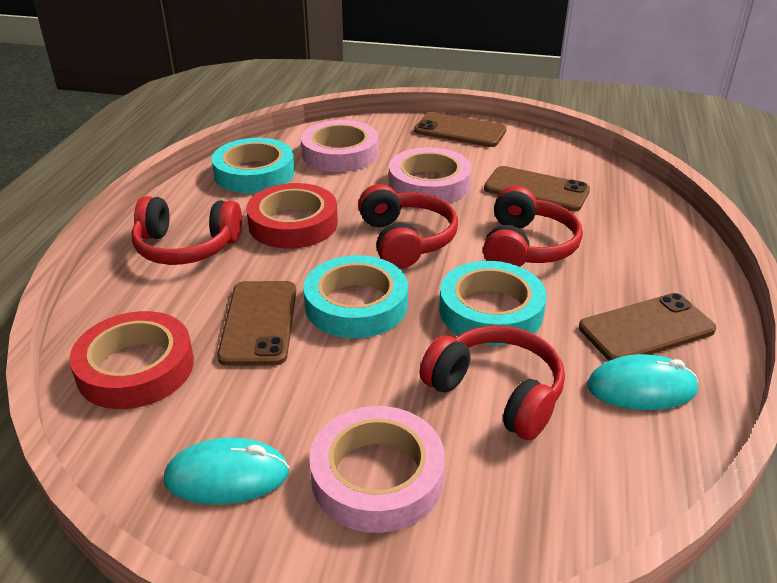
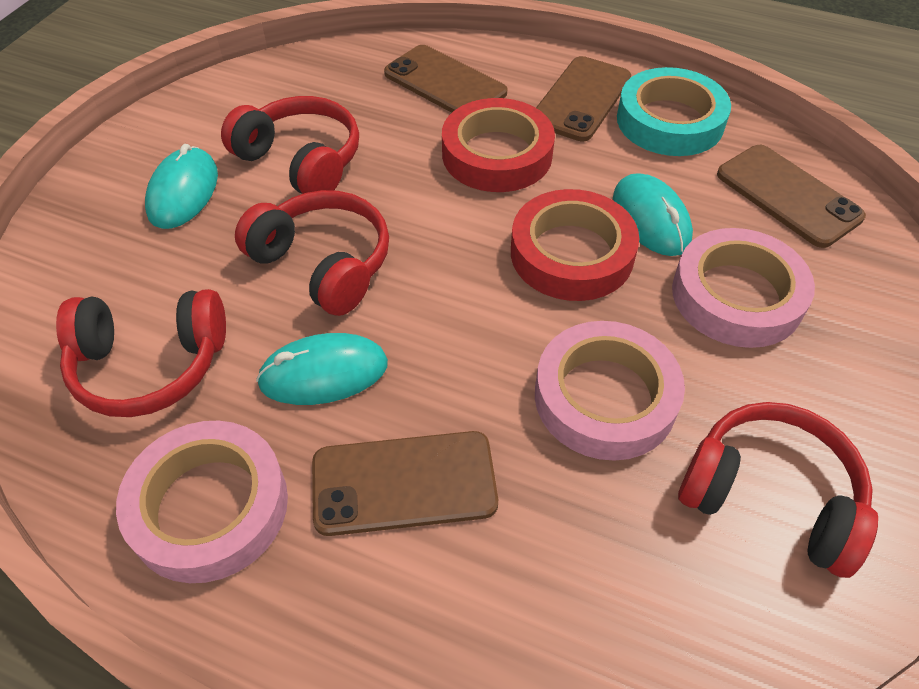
turquoise mouse: [164,438,289,504] [587,354,698,410] = 2 -> [145,144,218,229] [256,333,388,405] [613,173,693,256] = 3
turquoise tape: [211,138,295,193] [303,255,408,338] [439,261,547,345] = 3 -> [617,67,731,156] = 1

